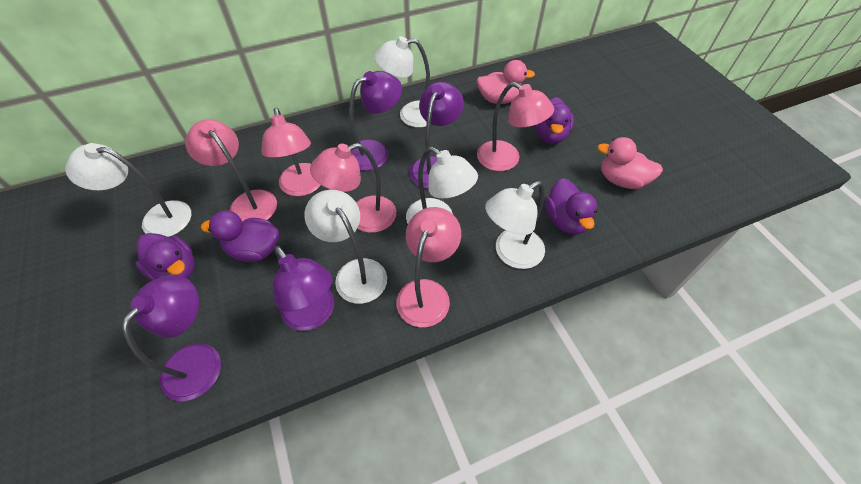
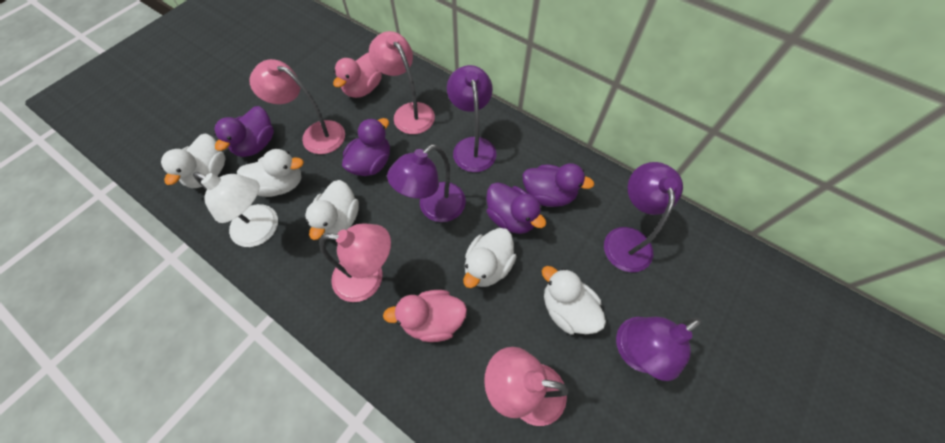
pink lamp: [185,119,277,221] [261,108,321,196] [310,143,396,233] [396,207,461,327] [477,82,554,171] = 5 -> [249,59,345,154] [319,224,391,302] [369,31,435,134] [484,347,569,426] = 4
white duck: none = 0 -> [161,134,226,188] [237,149,304,197] [305,180,359,240] [463,228,517,288] [542,266,606,335] = 5
white lamp: [65,143,191,237] [304,190,387,304] [374,36,432,128] [406,147,478,223] [485,181,545,269] = 5 -> [193,172,278,247] = 1

